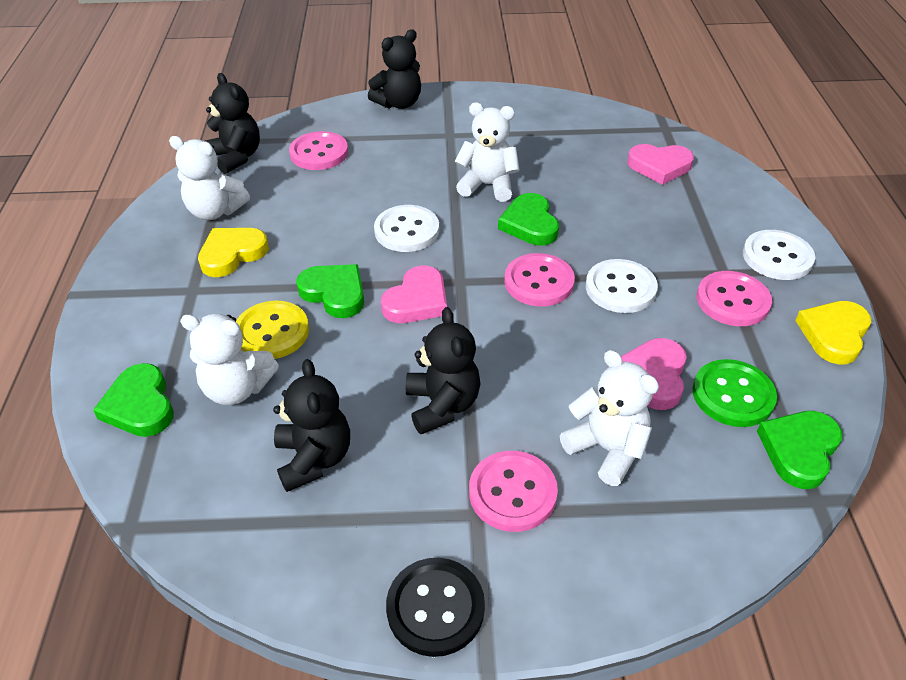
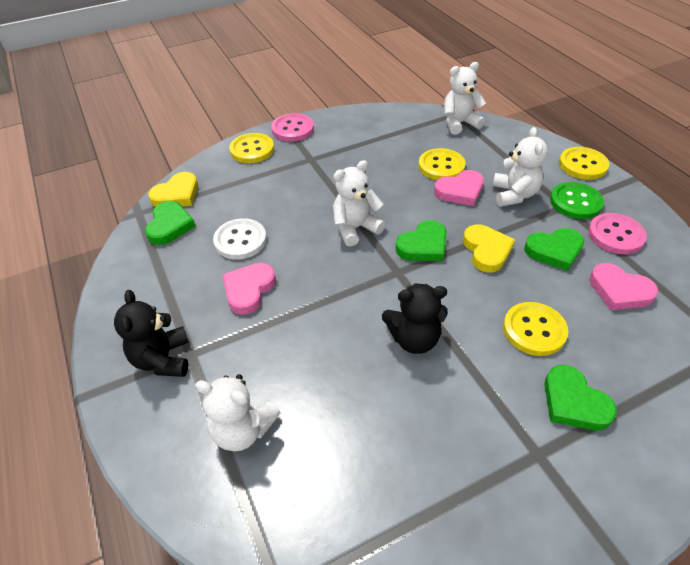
black button: [386,558,485,657] = 1 -> none = 0
black teddy bear: [205,73,260,174] [273,359,350,492] [368,29,421,109] [406,307,480,434] = 4 -> [114,290,189,377] [382,283,448,354] = 2
pink button: [289,131,348,170] [469,451,558,532] [504,253,575,306] [697,271,772,326] = 4 -> [271,113,314,142] [588,213,647,254] = 2
white button: [374,205,439,252] [586,259,658,313] [743,230,815,280] = 3 -> [213,218,267,259] = 1
yellow button: [236,301,309,359] = 1 -> [229,133,274,163] [418,148,466,180] [503,302,568,356] [559,147,609,180] = 4

